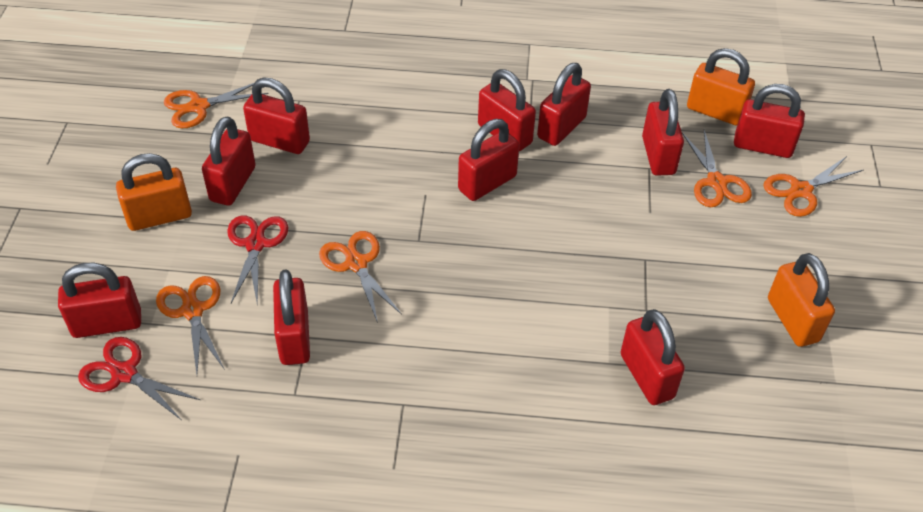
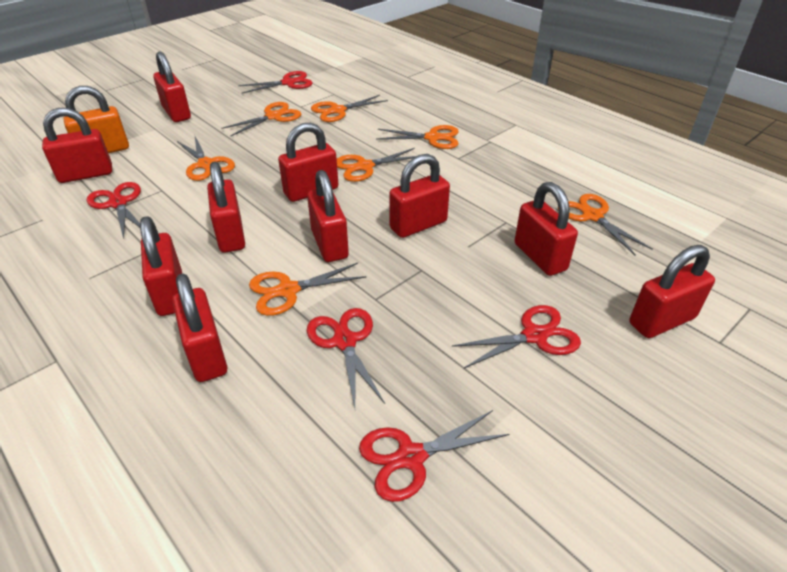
orange padlock: [116,153,192,231] [687,48,755,126] [768,253,835,347] = 3 -> [64,86,129,153] = 1
orange scissors: [156,276,225,374] [164,83,269,128] [319,231,402,323] [682,130,752,207] [763,156,864,217] = 5 -> [177,136,235,181] [221,102,301,136] [249,263,366,316] [311,95,388,122] [337,148,416,182] [376,125,458,149] [558,194,653,256] = 7
red scissors: [78,337,200,420] [227,216,288,303] = 2 -> [87,182,141,239] [238,71,313,93] [307,308,385,408] [359,410,509,502] [452,305,581,368] = 5

